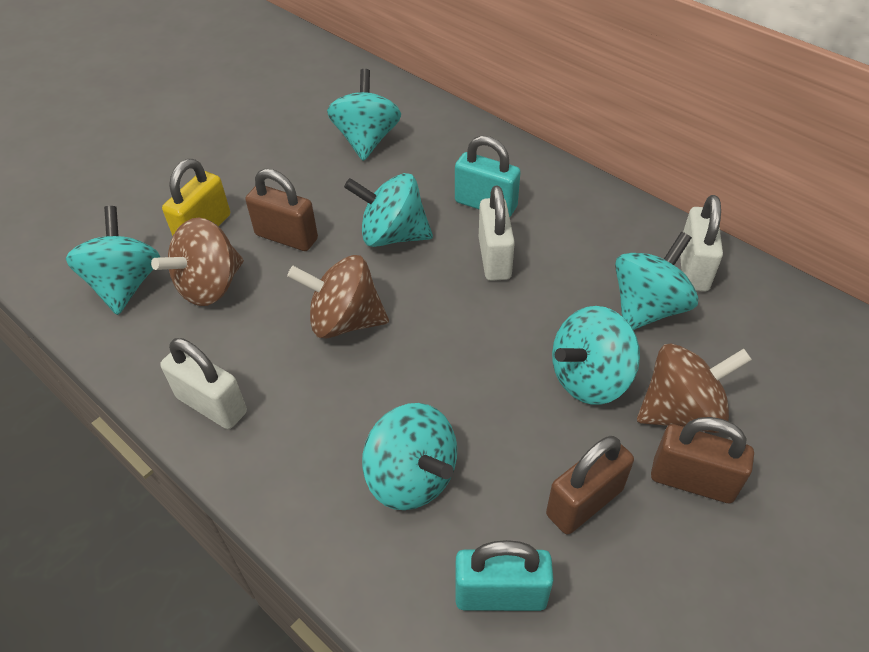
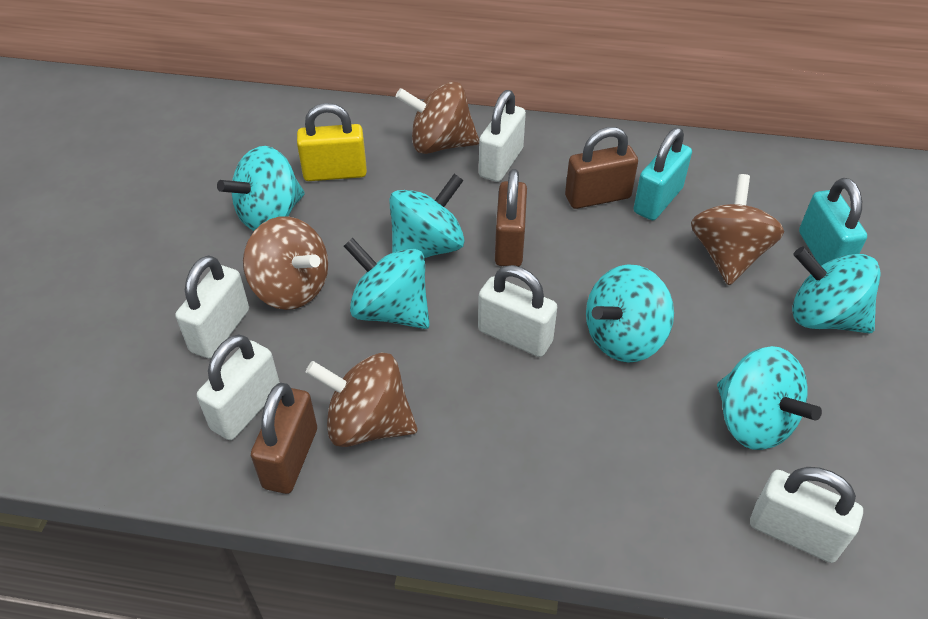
brown spinning top: [151,217,244,306] [287,255,389,338] [637,343,752,433] = 3 -> [243,216,328,310] [305,353,418,447] [396,82,479,154] [691,174,784,285] = 4
white padlock: [160,338,247,429] [479,185,515,281] [680,195,723,292] = 3 -> [176,255,249,359] [197,335,280,440] [478,265,557,357] [479,90,526,182] [750,467,863,563] = 5

